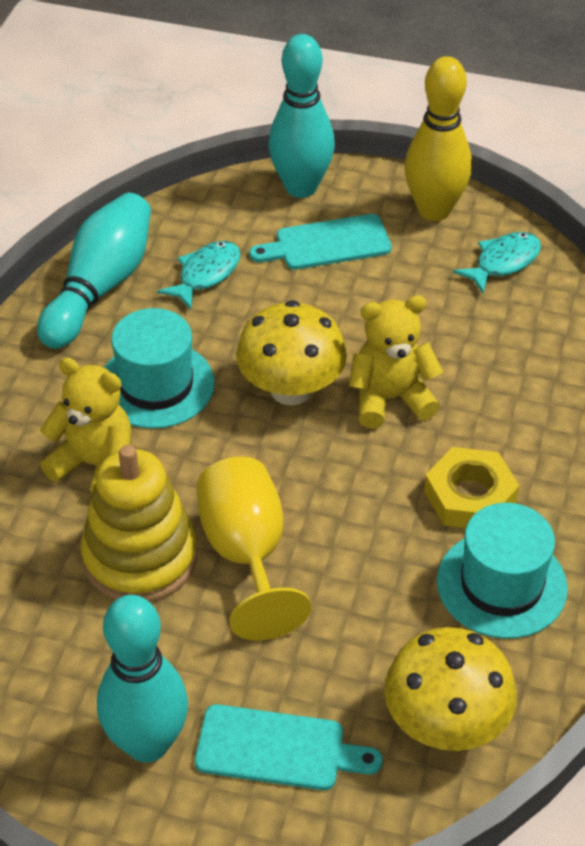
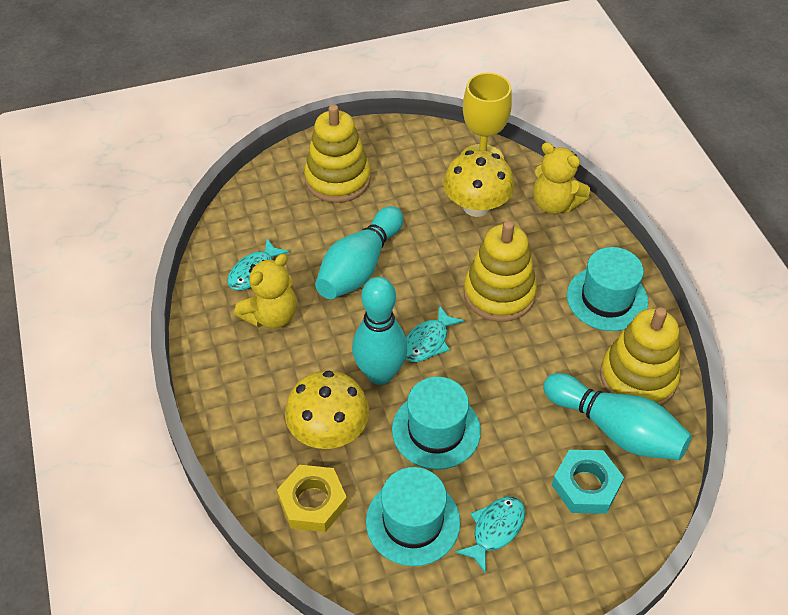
turquoise cutting board: [195,704,383,790] [249,214,392,270] = 2 -> none = 0
turquoise fish: [157,241,240,310] [453,232,541,293] = 2 -> [227,239,290,291] [405,305,464,362] [455,496,525,574] = 3
turquoise hat: [104,308,215,429] [437,503,568,639] = 2 -> [366,467,460,566] [392,377,481,470] [567,247,648,331] = 3
turquoise nut: none = 0 -> [552,450,624,514] = 1
yellow bowling pin: [405,56,472,221] = 1 -> none = 0
yellow stacking toy: [81,445,197,602] = 1 -> [304,104,371,203] [464,221,537,322] [600,307,680,406] = 3

